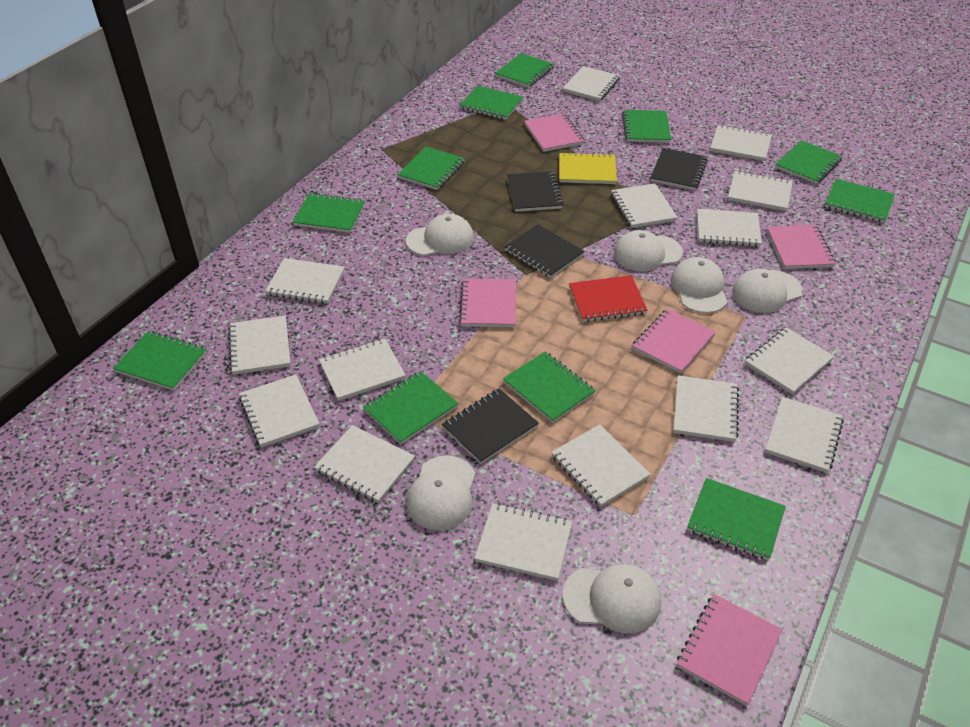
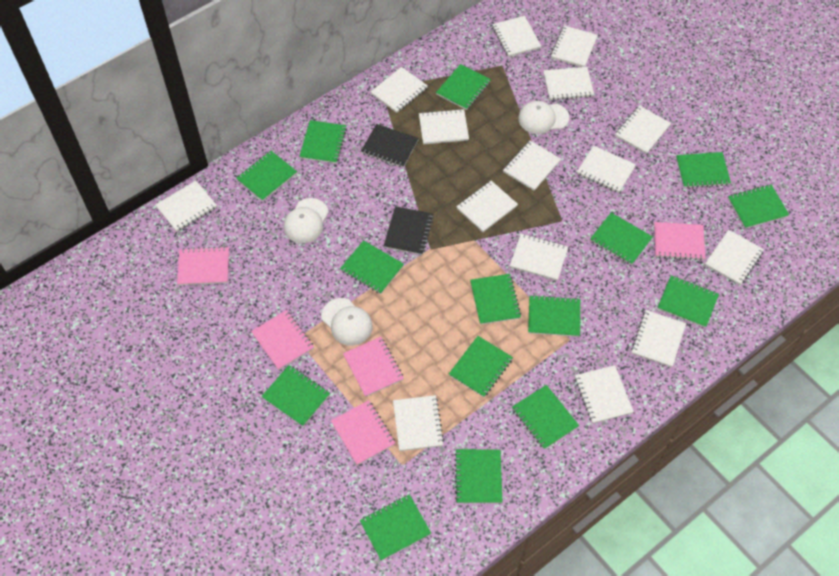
black notebook: [442,388,539,464] [504,225,585,278] [507,171,563,212] [650,148,708,190] = 4 -> [361,124,419,168] [384,206,434,255] = 2
green notebook: [113,331,207,391] [293,193,365,233] [363,371,459,444] [397,147,465,190] [460,86,524,120] [495,53,554,87] [503,352,596,423] [622,110,671,143] [687,478,786,560] [775,140,843,184] [825,179,895,223] = 11 -> [236,151,297,201] [261,365,330,426] [299,120,347,164] [340,240,404,294] [360,494,431,561] [436,64,491,110] [449,336,513,397] [454,449,502,503] [470,274,521,325] [512,385,579,449] [528,295,580,337] [590,213,653,265] [657,275,719,328] [676,152,731,188] [728,184,789,229] = 15
red notebook: [569,275,647,322] = 1 -> none = 0
white cap: [406,214,474,256] [406,455,475,530] [562,564,661,633] [614,230,683,272] [670,257,728,313] [732,269,802,313] = 6 -> [284,198,329,243] [321,298,373,346] [518,101,569,134] = 3
yellow notebook: [559,152,617,184] = 1 -> none = 0

